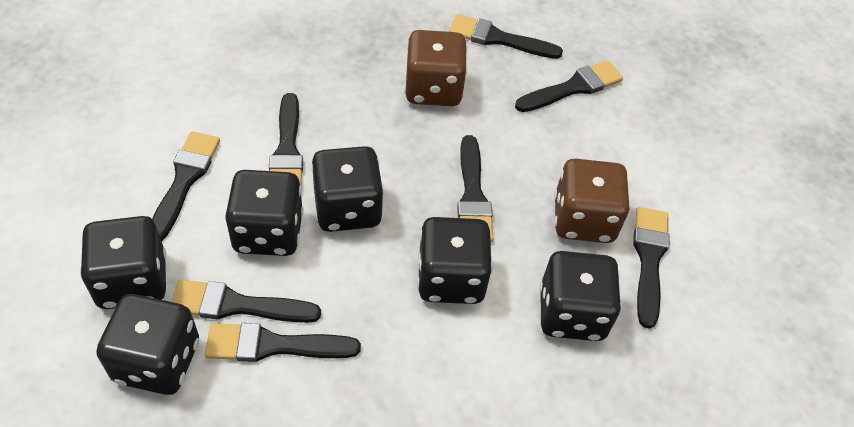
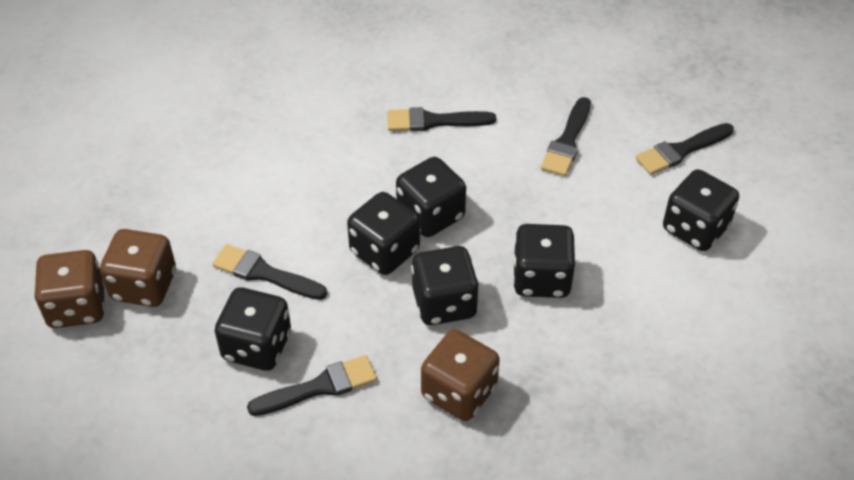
black brush: [152,132,220,241] [171,280,321,323] [205,323,361,362] [269,93,303,185] [449,14,563,59] [457,135,494,242] [515,60,623,112] [633,207,670,329] = 8 -> [212,244,327,300] [247,355,377,416] [387,107,496,132] [541,97,591,176] [636,123,734,175] = 5
brown dice: [404,30,467,106] [554,159,630,243] = 2 -> [34,250,105,328] [100,229,176,307] [421,330,500,421] = 3

